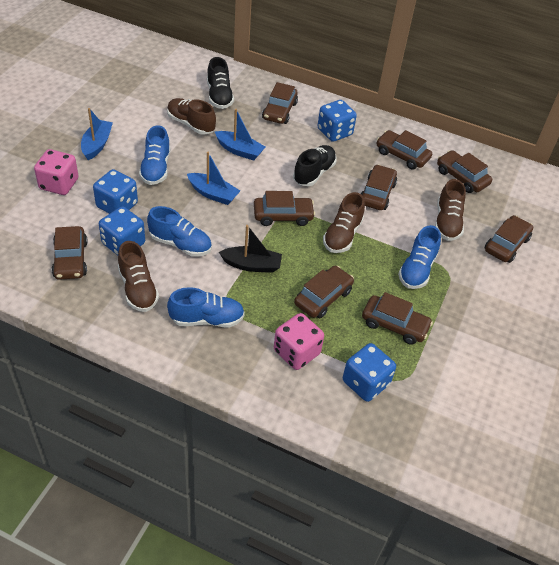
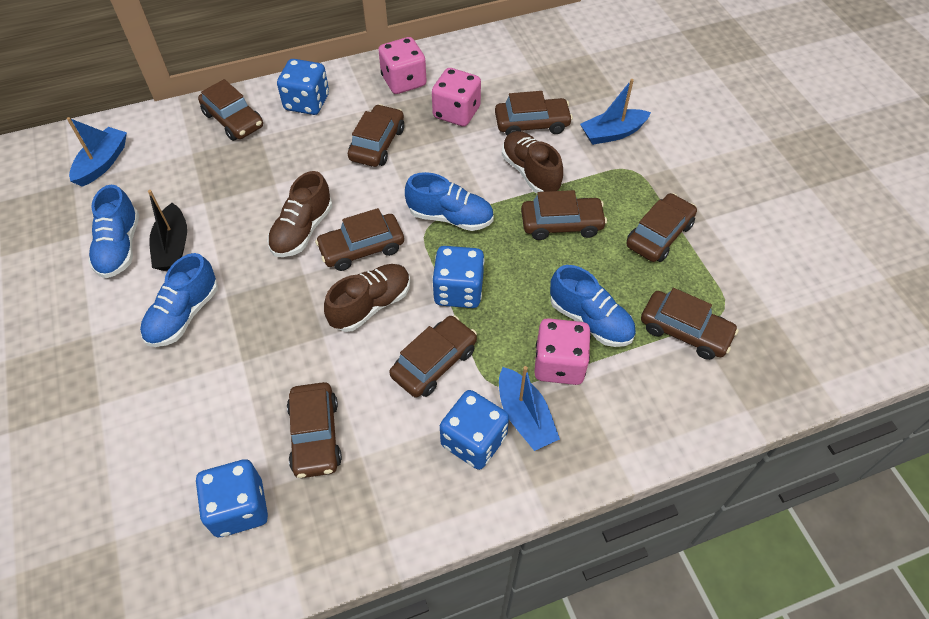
black shoe: [207,57,234,109] [293,145,337,186] = 2 -> none = 0
brown shoe: [118,241,159,312] [167,98,216,135] [323,192,365,253] [435,179,466,241] = 4 -> [267,171,332,257] [324,264,410,332] [502,131,563,193] = 3
pink dice: [34,149,79,195] [274,313,324,370] = 2 -> [378,37,427,94] [432,68,481,127] [534,318,591,385] = 3

